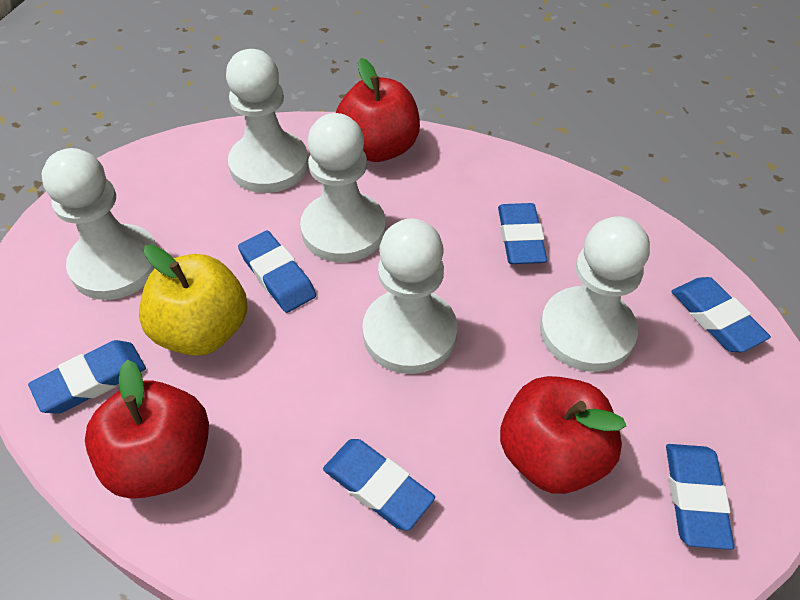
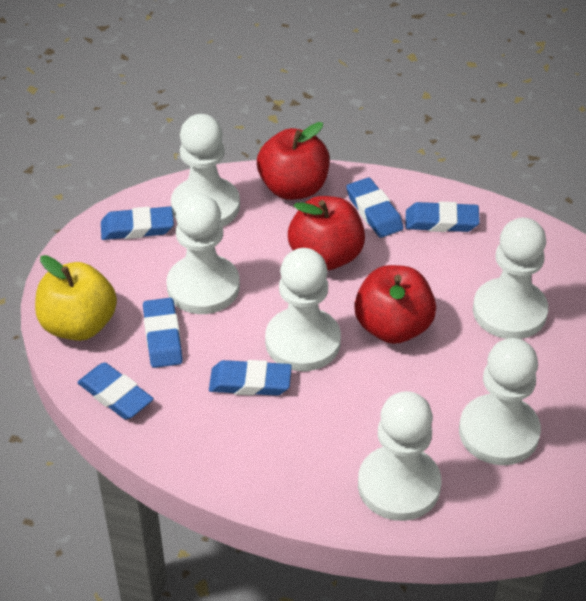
white pawn: [42,148,157,300] [226,49,308,193] [300,113,386,262] [362,218,457,374] [540,216,650,372] = 5 -> [166,193,240,314] [171,114,240,227] [265,248,341,371] [358,391,441,521] [459,338,541,465] [473,218,548,339] = 6

